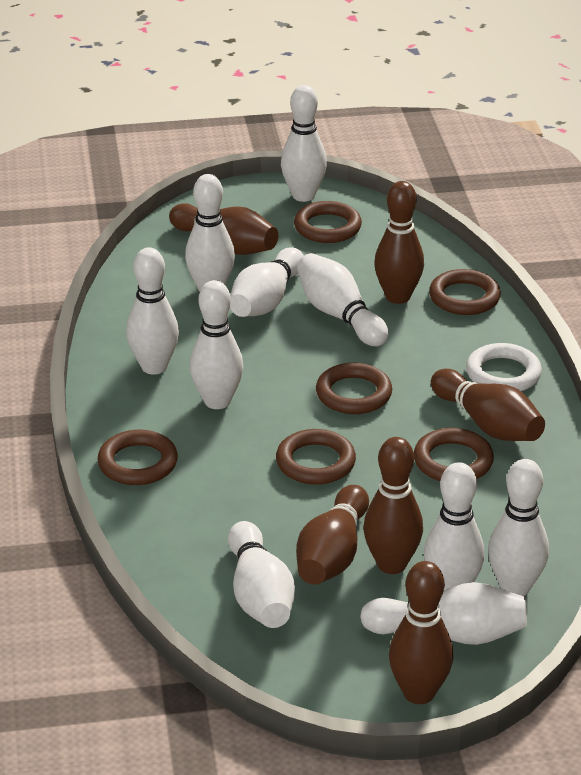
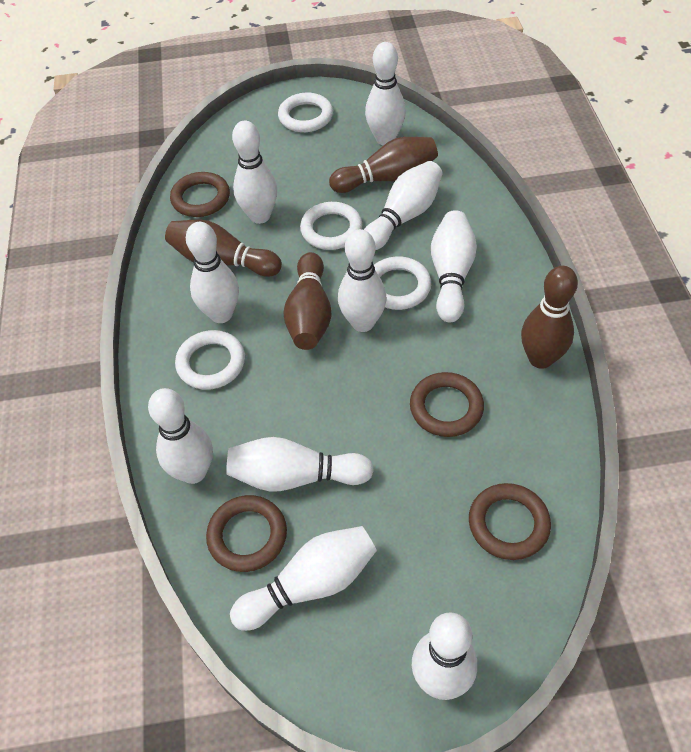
brown bowling pin: [169,203,278,255] [296,485,369,585] [363,437,423,574] [374,181,424,304] [389,561,453,704] [431,369,545,441] = 6 -> [165,219,282,277] [283,252,332,350] [329,137,438,193] [521,266,578,369] = 4
brown ring: [98,430,178,485] [276,429,356,485] [294,201,362,243] [316,363,392,414] [414,428,494,481] [429,269,501,315] = 6 -> [170,172,230,217] [206,495,287,572] [410,372,484,437] [469,483,551,560] = 4
white ring: [466,343,542,391] = 1 -> [175,330,245,390] [278,93,333,132] [300,202,362,250] [374,257,431,310] = 4

